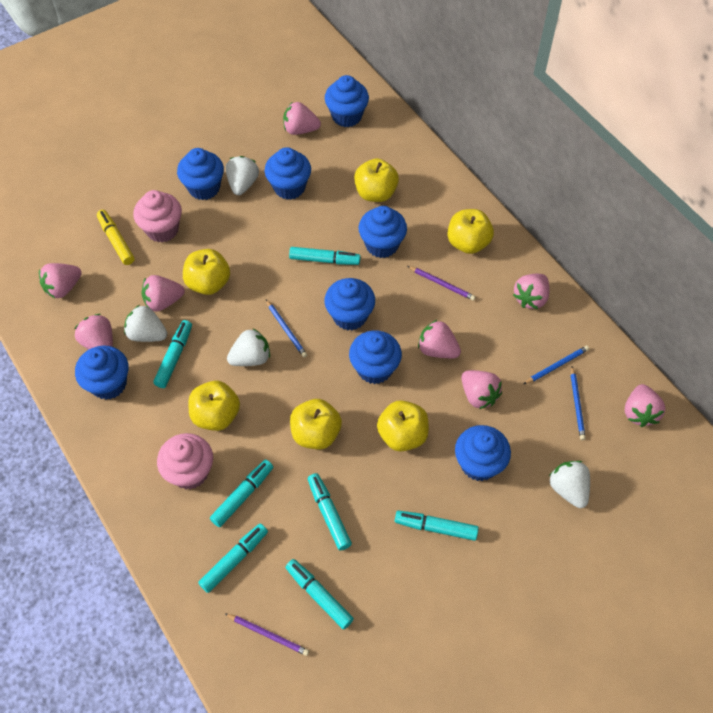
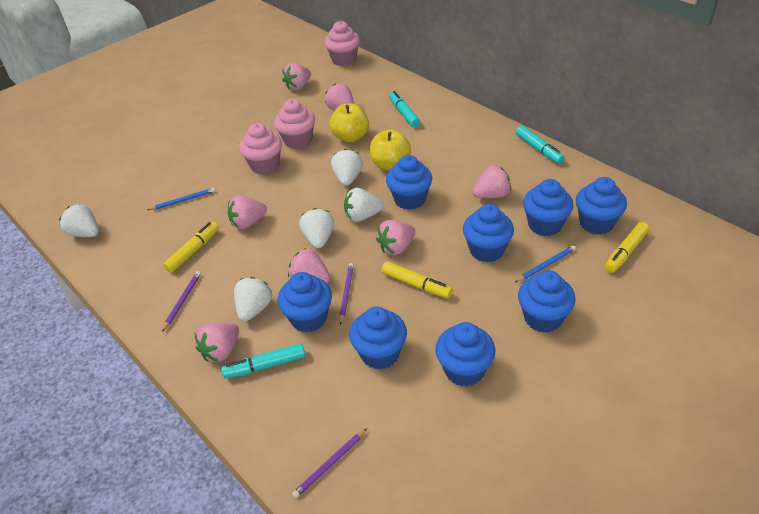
blue pencil: [266,300,307,358] [524,346,589,384] [571,367,586,440] = 3 -> [147,188,215,210] [515,245,576,282] = 2
pink cupcake: [133,190,182,243] [157,433,213,490] = 2 -> [239,123,282,174] [274,99,315,149] [324,21,360,66] = 3
pink strawberry: [39,263,82,298] [74,314,113,349] [142,275,185,312] [283,102,321,135] [418,320,461,358] [462,370,502,409] [513,274,550,309] [625,384,666,427] = 8 -> [195,323,239,362] [228,195,267,229] [282,63,311,91] [288,248,330,283] [325,84,354,111] [376,220,415,255] [472,165,511,198] = 7
purple pencil: [225,614,309,656] [408,266,476,301] = 2 -> [162,271,201,332] [292,429,367,498] [339,263,354,325] = 3
turquoise marker: [153,320,192,388] [198,524,268,593] [210,460,273,527] [285,559,354,629] [289,247,361,265] [308,473,352,550] [395,511,479,541] = 7 -> [221,343,305,379] [389,91,420,128] [516,126,565,164] = 3
white strawberry: [124,305,167,342] [226,156,259,195] [227,328,270,366] [549,461,590,508] = 4 -> [59,204,99,237] [234,277,273,321] [299,208,334,248] [331,149,363,186] [344,188,384,222] = 5
yellow apple: [183,249,230,295] [189,381,240,431] [290,399,342,449] [354,158,399,202] [377,400,429,452] [447,209,494,254] = 6 -> [330,103,369,142] [370,130,411,170] = 2
yellow marker: [97,210,135,265] = 1 -> [163,222,219,273] [382,261,453,298] [605,222,649,273] = 3

